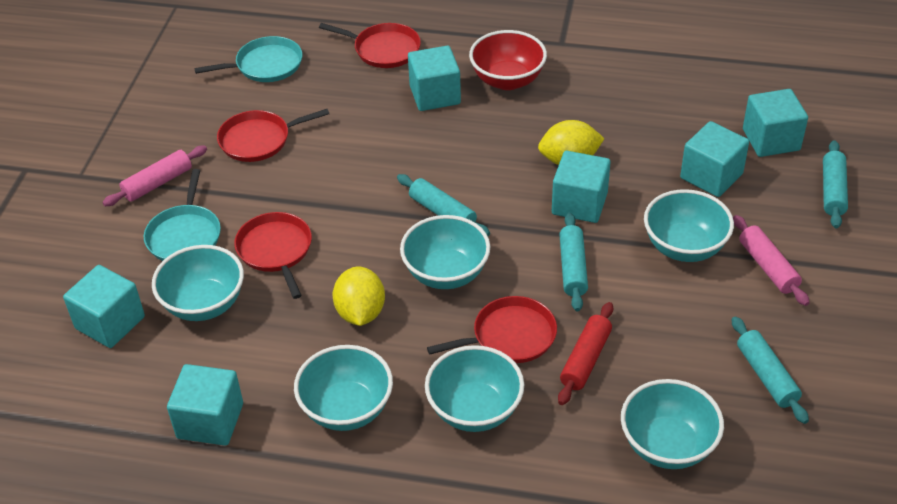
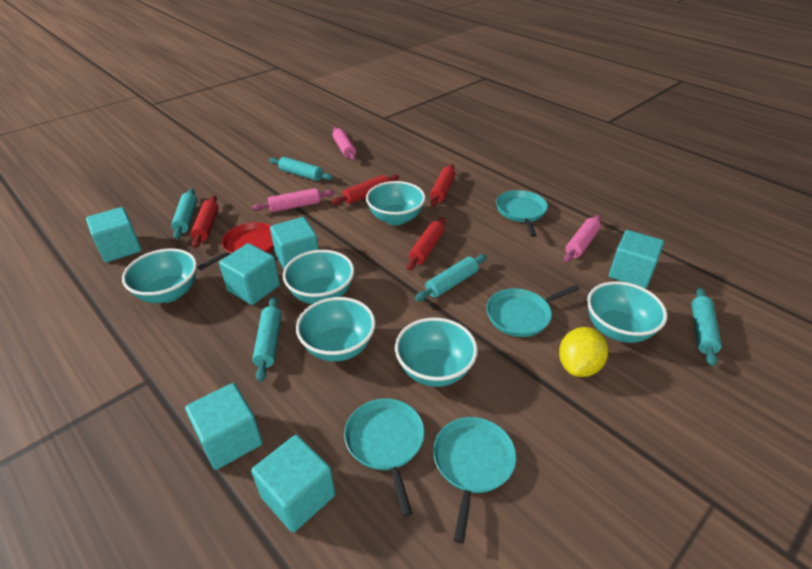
pink rolling pin: [102,146,207,206] [733,215,810,306] = 2 -> [252,188,335,212] [332,127,356,161] [564,215,602,262] = 3
red bowl: [469,30,547,90] = 1 -> none = 0
red pan: [217,109,329,162] [234,212,312,299] [319,23,421,68] [427,296,557,363] = 4 -> [197,222,274,270] = 1
red rolling pin: [558,302,613,405] = 1 -> [191,195,219,248] [331,174,399,205] [407,217,446,271] [430,164,455,207] = 4
turquoise pan: [144,169,221,261] [194,36,302,82] = 2 -> [344,399,424,517] [433,417,516,544] [486,285,580,337] [496,190,548,237] = 4
turquoise rolling pin: [397,174,490,236] [559,213,588,311] [732,316,809,424] [823,140,848,228] = 4 -> [171,189,197,239] [252,297,282,382] [269,157,333,181] [415,254,487,301] [691,288,722,366] = 5
yellow lemon: [332,266,385,326] [538,120,605,165] = 2 -> [559,327,608,377] = 1

